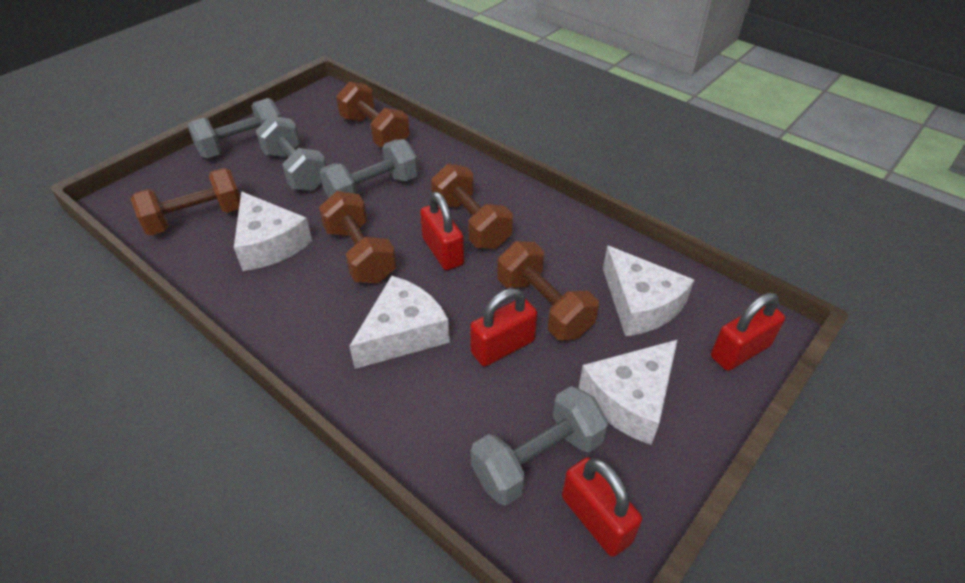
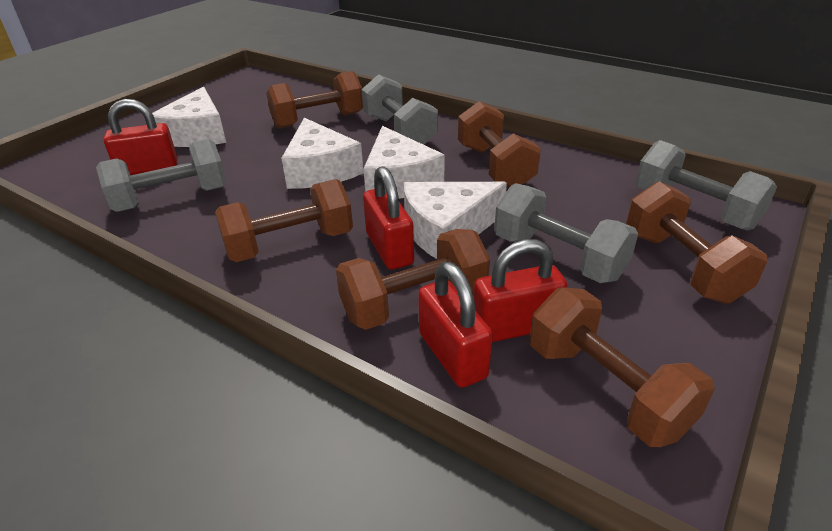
brown dumbbell: [131,168,240,236] [319,191,397,283] [336,81,410,147] [431,164,513,249] [497,241,599,340] = 5 -> [215,179,353,262] [266,71,363,129] [336,229,490,330] [458,101,541,187] [530,287,715,447] [626,181,767,304] = 6

